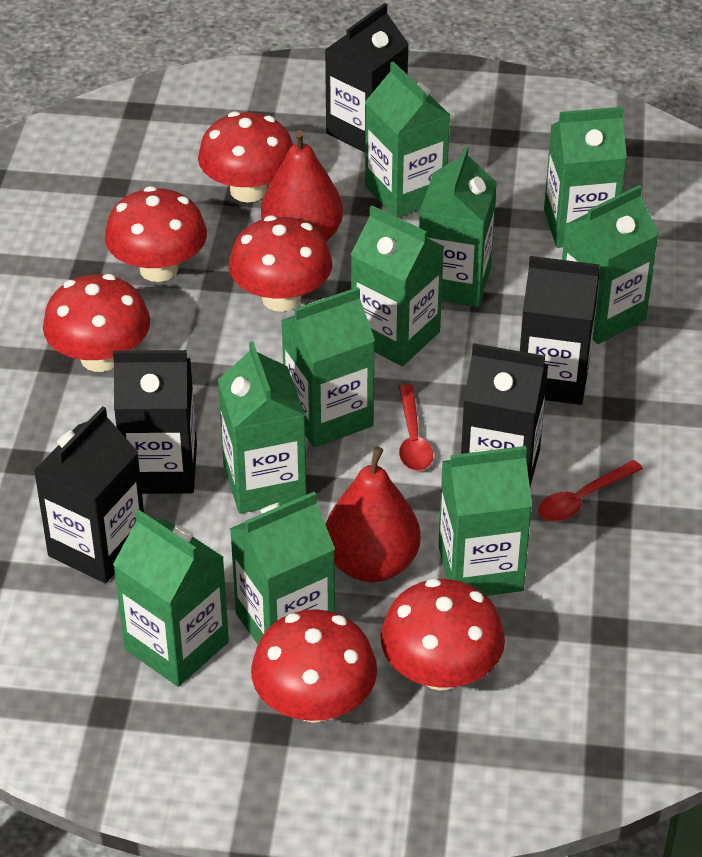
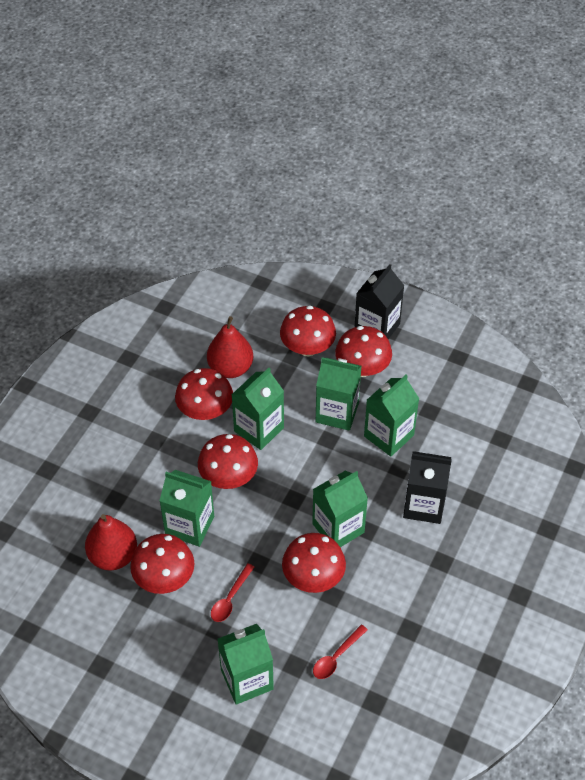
black carton: [34,406,144,583] [113,350,197,494] [325,3,409,152] [461,343,548,486] [520,256,600,405] = 5 -> [355,264,405,339] [403,451,452,524] = 2
green carton: [113,509,229,687] [218,341,307,514] [230,492,335,644] [281,287,375,448] [351,205,444,366] [365,61,450,217] [419,146,497,307] [438,446,532,596] [544,107,627,248] [562,185,659,344] = 10 -> [159,470,214,547] [217,624,274,705] [232,368,284,450] [312,471,368,547] [316,357,361,431] [364,375,419,457] = 6

